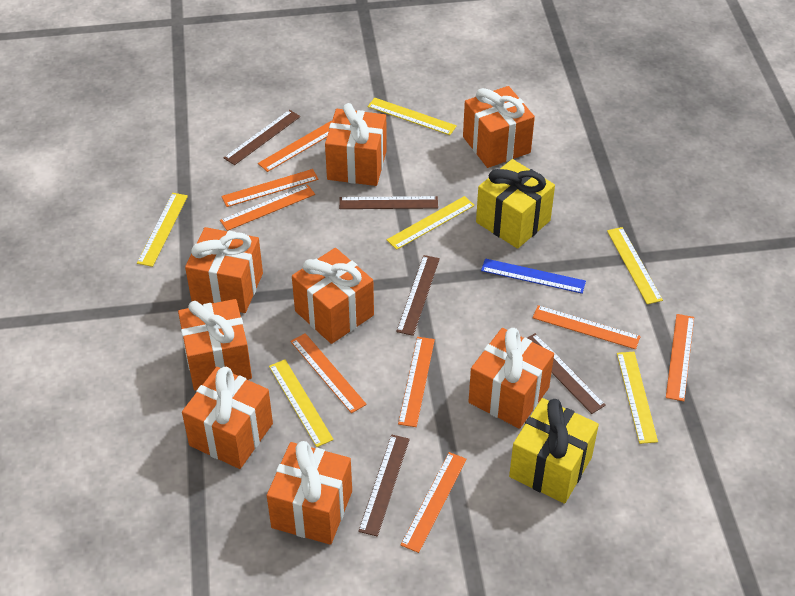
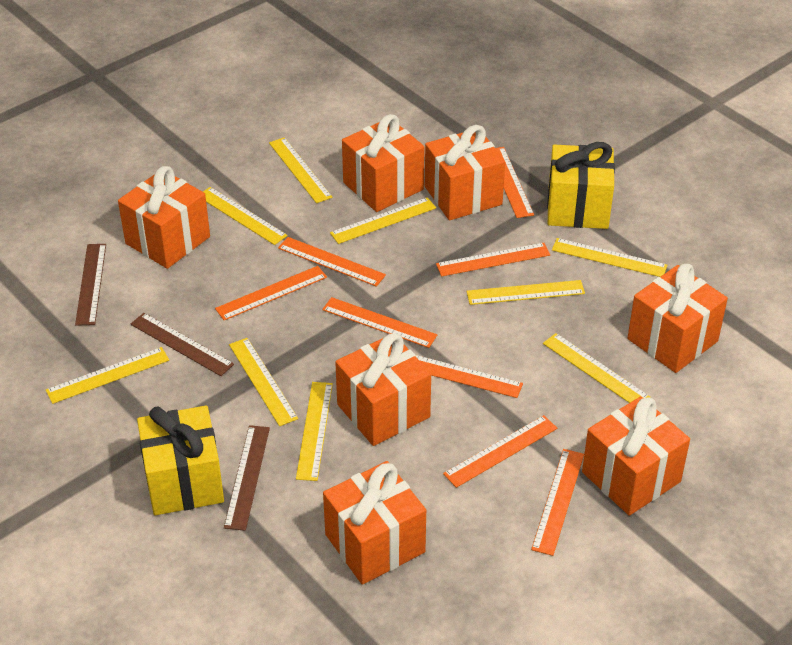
blue ruler: [481,258,586,294] = 1 -> none = 0
brown ruler: [224,110,300,165] [339,196,438,209] [358,435,410,536] [396,255,440,336] [527,333,606,414] = 5 -> [75,244,106,326] [130,313,234,376] [224,425,270,531] = 3
orange gift: [178,299,252,391] [182,367,273,469] [185,227,263,313] [267,441,352,545] [292,248,374,344] [325,103,387,186] [463,86,535,168] [468,328,554,429] = 8 -> [118,166,210,269] [323,461,426,585] [335,333,431,446] [342,114,425,212] [425,125,505,221] [582,396,690,516] [628,264,728,373] = 7
yellow ruler: [137,193,188,267] [269,359,334,447] [368,98,457,135] [387,196,475,250] [607,227,663,304] [617,352,658,444] = 6 -> [46,347,169,404] [203,187,288,245] [229,338,298,426] [269,137,332,203] [296,382,333,481] [330,197,436,244] [466,280,585,305] [543,333,650,403] [552,238,668,277] = 9

